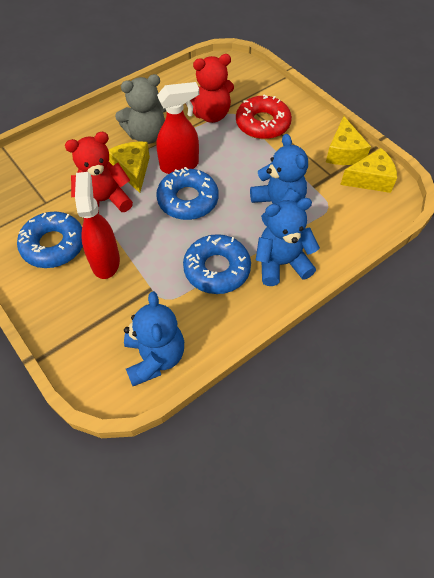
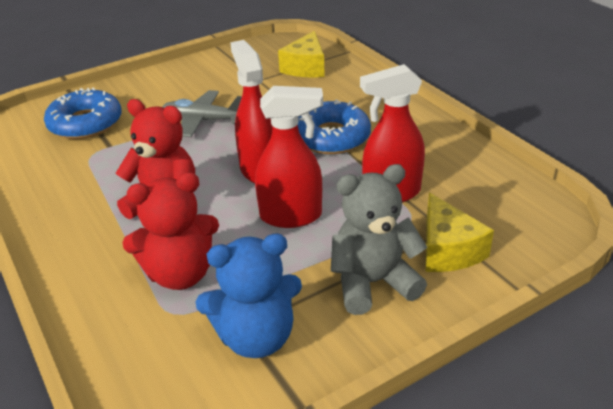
blue donut: [17,211,83,268] [156,167,219,220] [183,234,251,294] = 3 -> [44,87,122,139] [298,99,371,154] = 2
blue teddy bear: [124,291,184,386] [250,134,308,226] [256,198,320,286] = 3 -> [196,233,302,358] = 1
grey plane: none = 0 -> [163,90,242,137] = 1
red donut: [236,95,292,139] = 1 -> none = 0
red spray bottle: [75,172,120,279] [156,82,199,174] = 2 -> [230,40,272,183] [255,86,323,228] [360,64,425,203] = 3
yellow cheese: [109,142,150,193] [326,116,371,165] [340,148,397,193] = 3 -> [278,31,325,77] [426,193,494,272] = 2

